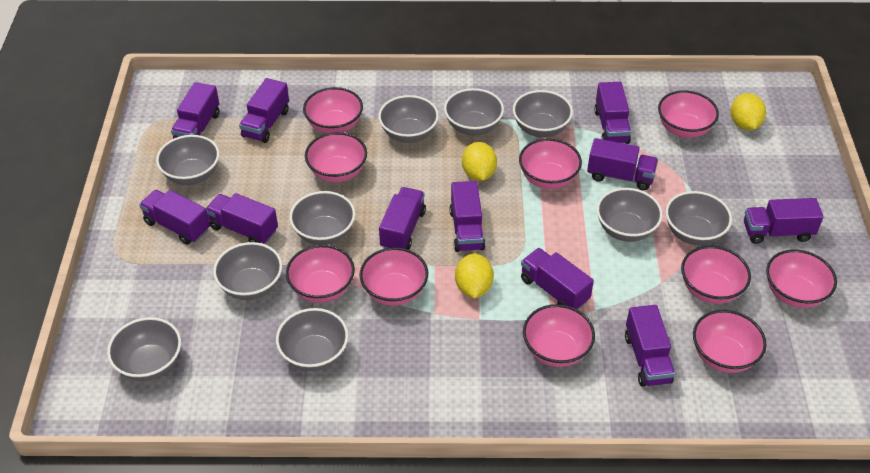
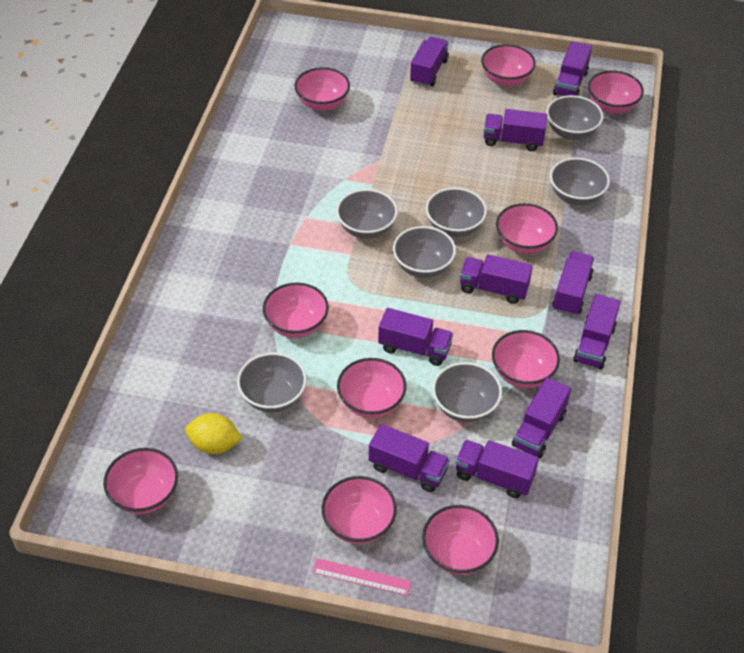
grey bowl: [107,317,181,381] [156,135,219,185] [213,242,282,300] [276,308,348,371] [290,191,355,245] [378,95,439,143] [444,88,504,136] [513,90,573,138] [597,188,663,242] [666,191,732,245] = 10 -> [237,353,307,412] [336,189,398,239] [393,226,456,278] [426,187,487,237] [432,362,502,423] [546,95,603,140] [550,158,610,205] = 7
pink ruler: none = 0 -> [312,558,411,596] = 1
purple truck: [139,190,210,245] [171,82,219,139] [206,193,278,244] [239,78,289,143] [379,187,426,250] [449,181,485,252] [521,248,594,310] [587,138,658,191] [594,82,631,144] [625,305,675,387] [744,198,824,244] = 11 -> [369,424,450,492] [378,308,453,366] [410,37,449,87] [455,440,539,498] [460,254,533,304] [484,109,548,151] [512,377,571,458] [552,251,594,316] [553,41,592,96] [573,294,621,369] = 10
yellow lemon: [455,253,494,299] [462,142,497,181] [731,93,766,130] = 3 -> [185,413,242,454] = 1

